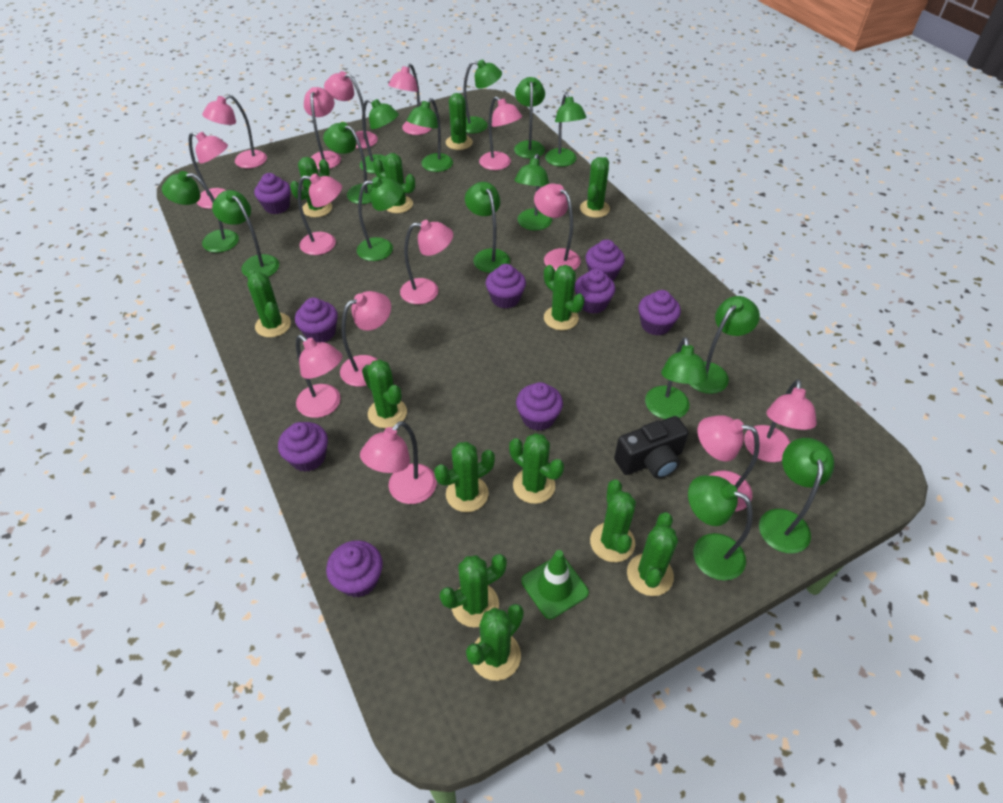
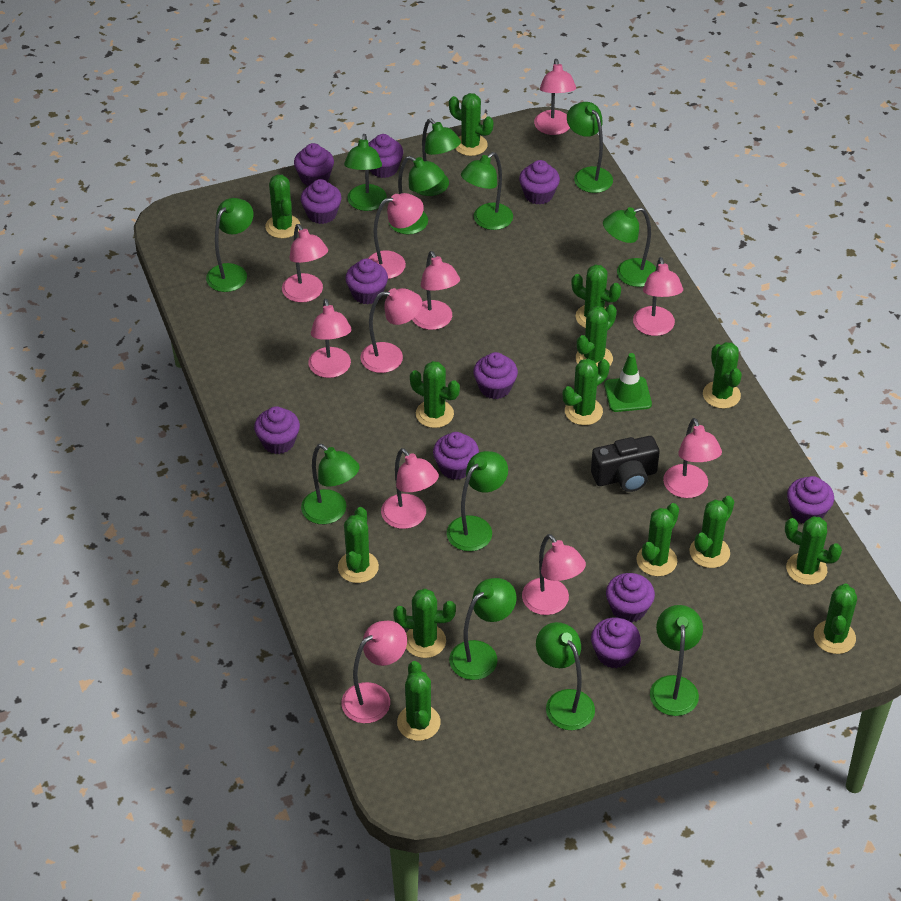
green cactus: [247,270,291,338] [290,157,332,217] [362,360,407,428] [373,153,415,213] [434,442,495,512] [440,554,507,628] [446,93,473,150] [466,604,524,681] [509,433,564,504] [544,265,585,330] [580,157,610,218] [590,480,636,562] [627,512,678,596] = 13 -> [265,174,300,238] [338,507,379,583] [393,589,456,658] [397,661,441,741] [410,361,460,428] [449,93,493,156] [563,359,610,425] [571,265,621,328] [576,304,617,367] [636,503,679,576] [689,496,734,568] [703,342,742,409] [785,516,842,585] [814,583,857,654] = 14
green lamp: [162,171,239,253] [212,190,279,277] [323,122,372,204] [357,177,403,261] [360,99,399,173] [407,98,453,172] [463,59,502,133] [465,182,510,273] [514,77,545,159] [514,154,552,231] [545,93,587,167] [645,337,708,419] [688,475,753,581] [689,296,760,394] [759,438,834,553] = 15 -> [206,198,253,292] [301,444,360,524] [344,134,387,211] [388,156,445,234] [416,119,461,196] [447,451,508,551] [449,578,516,680] [461,152,513,230] [536,622,595,730] [567,102,613,193] [603,207,656,287] [650,605,703,716] = 12
pink lamp: [189,132,228,209] [202,95,267,168] [296,335,343,418] [298,173,342,255] [304,87,341,169] [324,71,378,149] [340,291,391,387] [360,421,437,504] [388,64,432,135] [400,220,453,304] [479,96,522,170] [534,183,581,271] [698,415,760,512] [744,379,817,462] = 14 -> [282,224,328,303] [308,299,352,378] [341,621,407,723] [360,288,422,373] [367,193,424,279] [381,448,439,529] [412,251,460,330] [522,534,586,615] [534,59,576,135] [633,257,683,336] [663,418,722,498] = 11
purple cupcake: [254,173,291,214] [278,422,328,472] [295,298,338,343] [326,540,383,597] [486,264,526,309] [516,382,563,431] [575,269,615,314] [586,239,625,281] [638,290,681,336] = 9 -> [254,406,300,454] [294,143,334,186] [301,179,342,224] [345,259,388,304] [368,134,403,178] [433,432,479,480] [473,352,518,399] [519,160,560,204] [591,618,641,668] [606,573,655,623] [787,476,834,523] = 11

